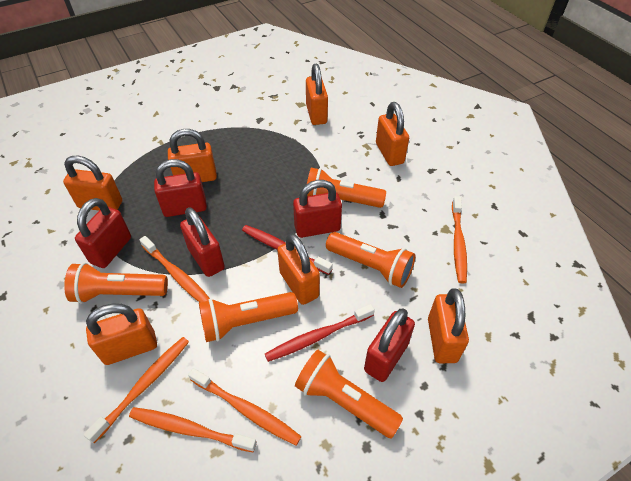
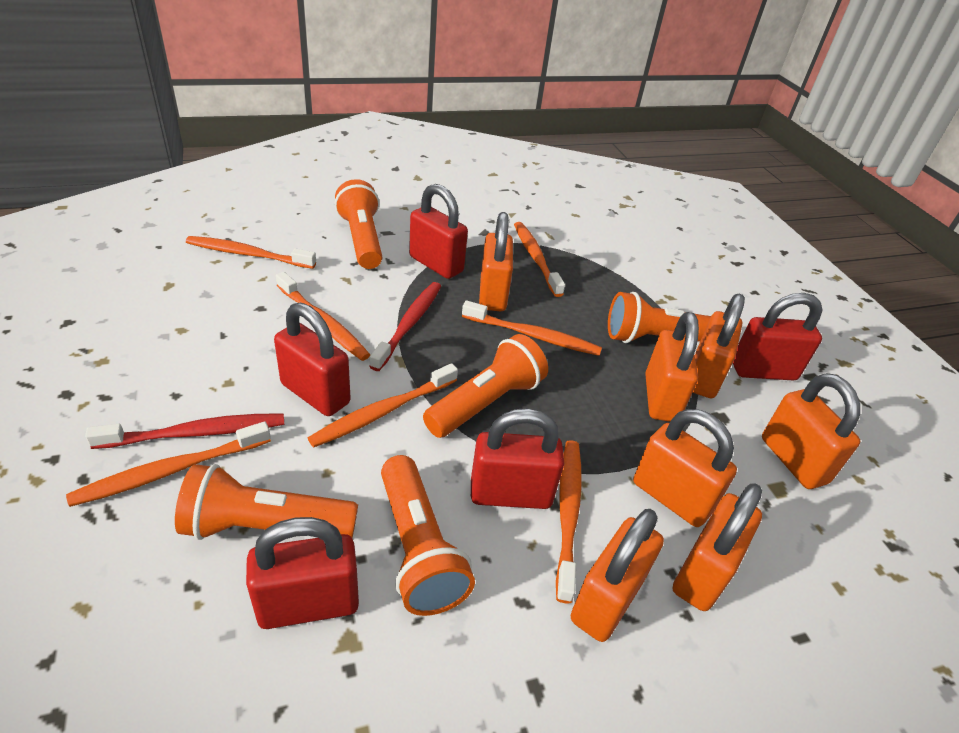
orange toothbrush: [83,337,189,443] [129,407,257,452] [139,236,210,303] [188,368,302,446] [452,196,467,284] = 5 -> [66,421,271,507] [186,236,316,269] [276,272,370,361] [308,363,458,447] [462,300,602,356] [514,222,565,297] [556,440,582,603] = 7

